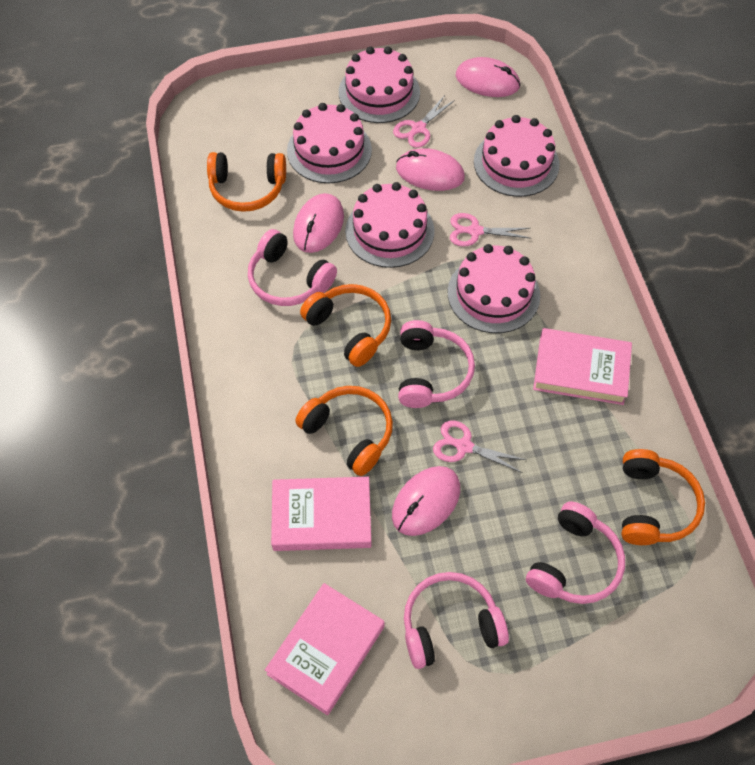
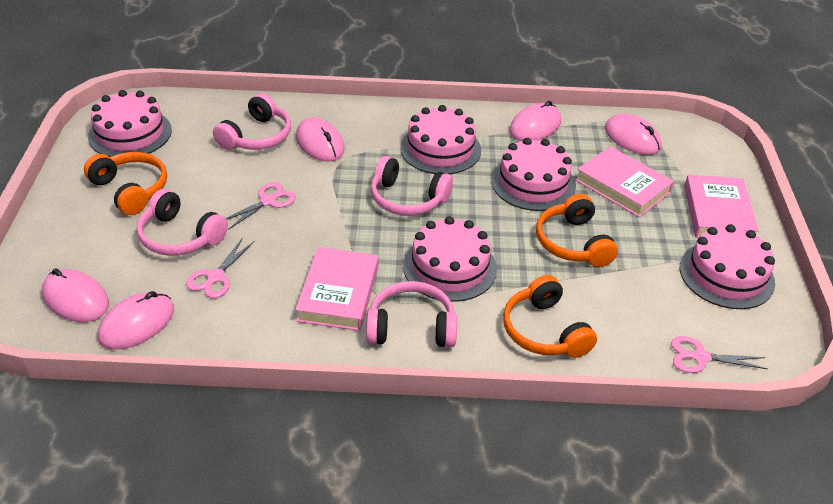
orange headphones: [207,152,286,212] [295,386,393,476] [300,284,391,367] [622,449,705,545] = 4 -> [84,152,167,215] [503,275,597,358] [536,194,618,267] = 3
pink mouse: [293,193,344,253] [392,466,460,536] [396,148,465,191] [455,57,521,97] = 4 -> [42,268,109,322] [98,291,174,350] [296,117,345,161] [510,101,561,141] [605,114,662,155] = 5

